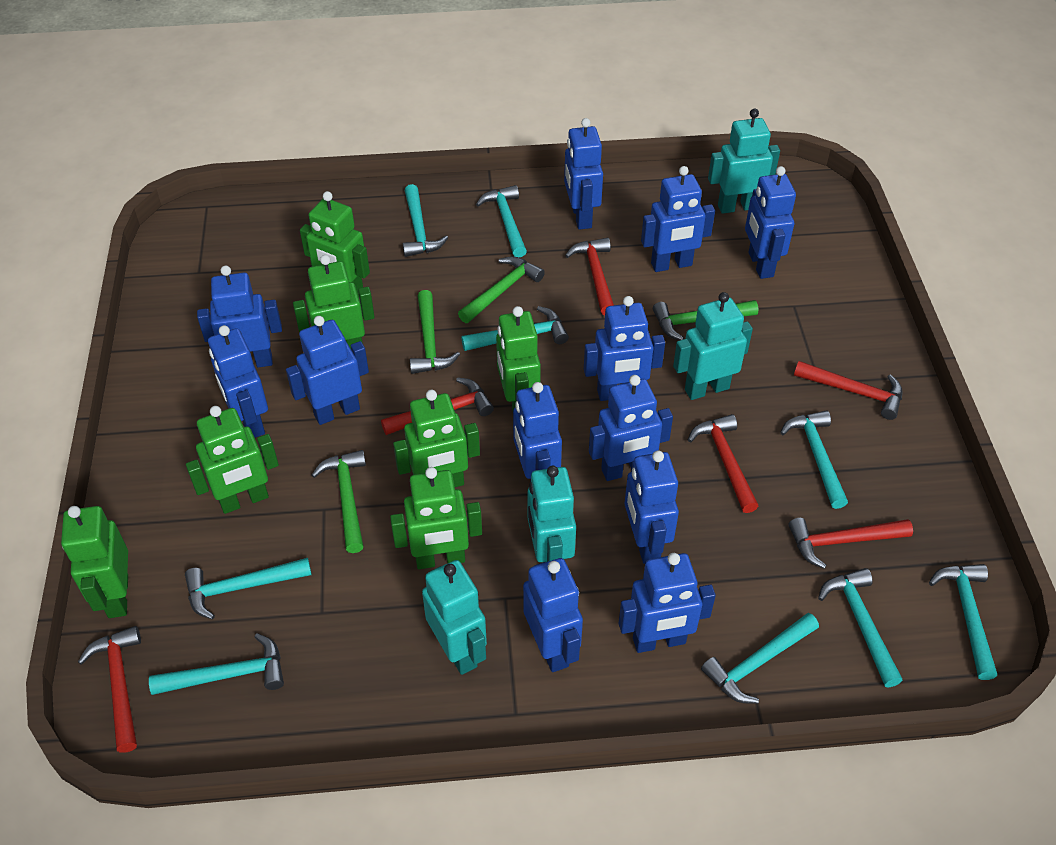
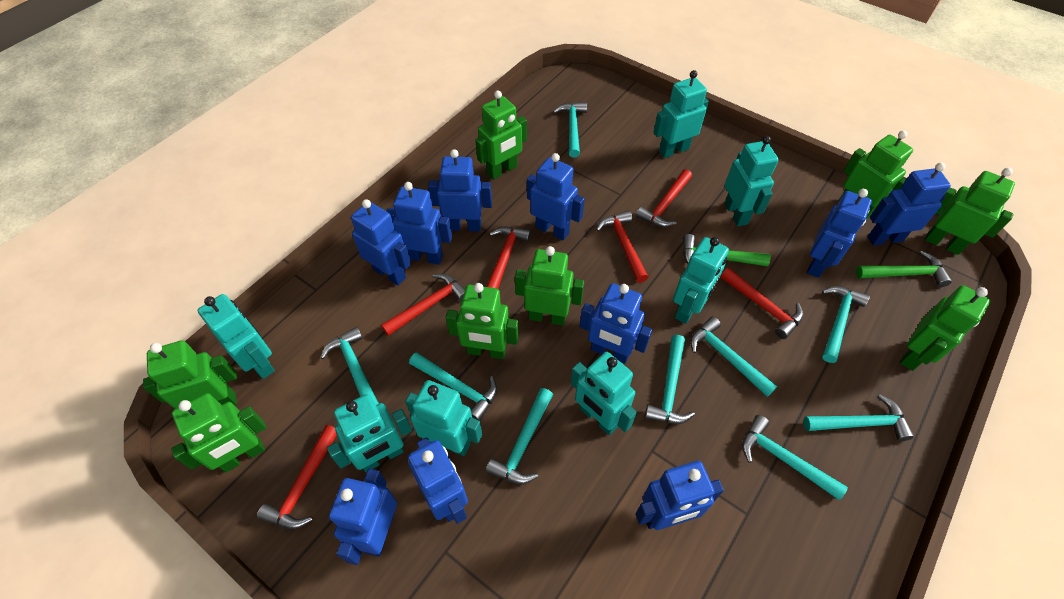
blue robot: [197,265,282,367] [208,325,268,438] [286,316,369,425] [513,382,562,482] [523,558,583,672] [564,118,603,230] [584,296,665,401] [589,375,673,481] [619,553,716,653] [625,450,679,564] [641,166,715,272] [745,166,796,279] = 12 -> [329,469,397,565] [351,199,411,286] [387,182,452,264] [408,437,468,524] [428,149,492,232] [527,153,585,241] [580,283,652,364] [635,461,724,530] [807,189,872,278] [868,162,951,246] = 10
green hammer: [312,450,366,553] [410,290,460,374] [458,256,545,323] [653,300,758,340] = 4 -> [683,234,771,266] [856,250,952,287] = 2
green robot: [61,506,128,618] [186,406,279,514] [293,255,375,349] [300,191,370,297] [390,467,482,569] [393,390,480,487] [496,306,541,410] = 7 -> [143,340,237,409] [171,393,266,473] [446,283,519,359] [475,91,527,180] [515,246,584,325] [838,130,913,219] [900,285,990,371] [925,168,1015,255] = 8
turquoise robot: [422,560,487,675] [528,466,576,562] [673,292,753,400] [708,109,780,214] = 4 -> [197,294,275,379] [327,394,412,472] [405,380,482,456] [571,352,637,435] [653,70,709,158] [673,237,729,324] [724,136,779,226] = 7

